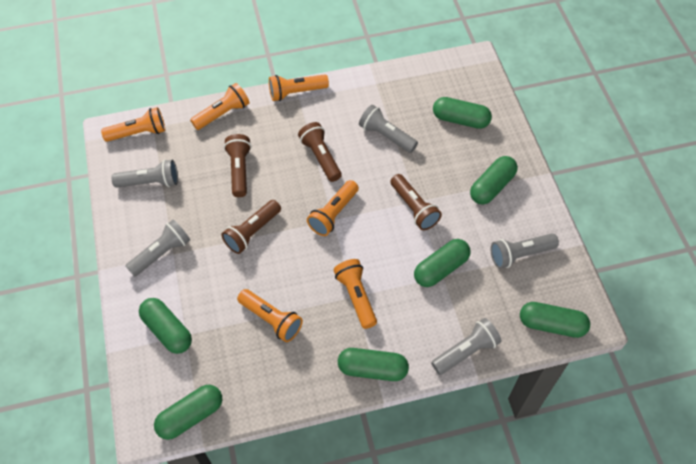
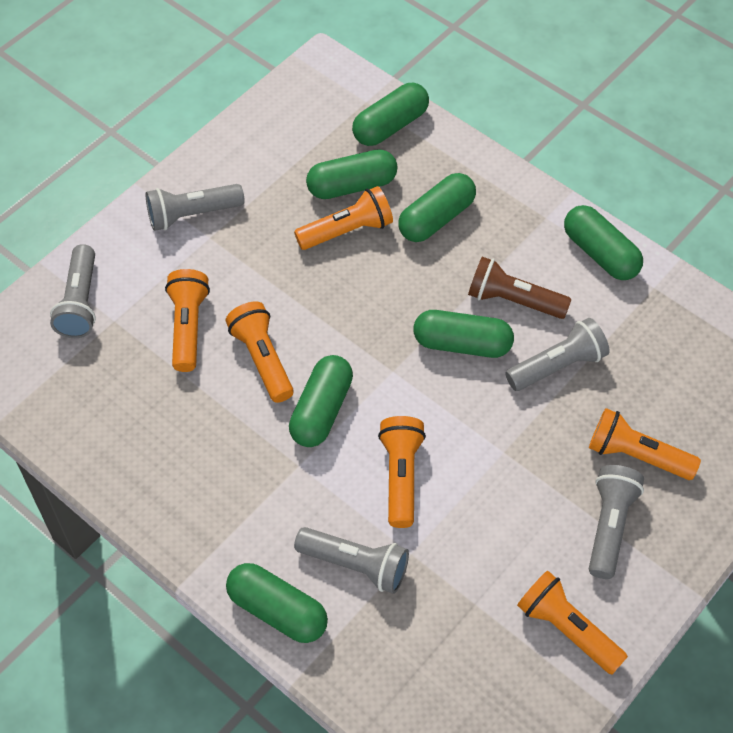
brown flashlight: [222,200,281,254] [224,134,251,197] [298,122,342,182] [390,174,442,230] = 4 -> [468,257,571,319] = 1

